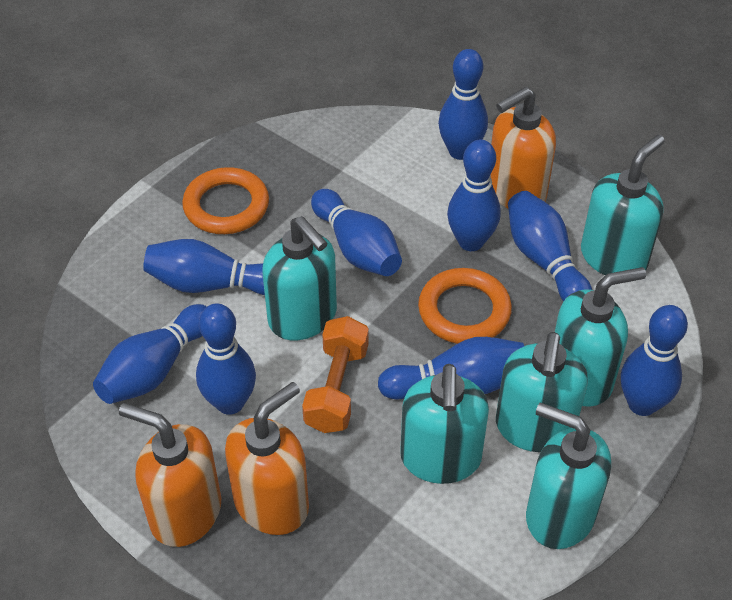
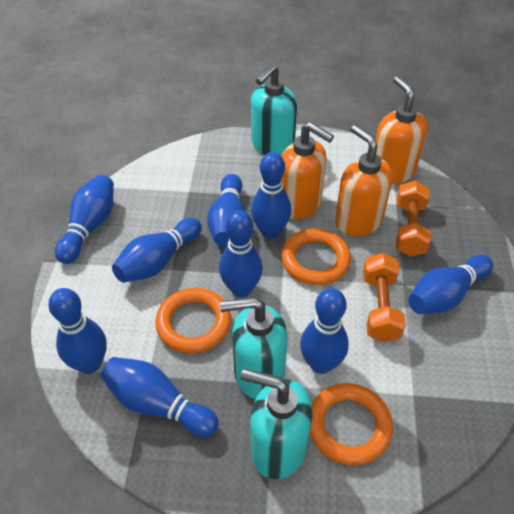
orange dumbbell: [302,316,369,433] = 1 -> [363,253,406,342] [396,180,431,257] = 2
orange ring: [182,167,269,234] [418,268,512,344] = 2 -> [155,288,231,353] [282,229,351,285] [310,383,393,465] = 3
turquoise soap dispenser: [262,216,337,340] [400,364,489,484] [496,332,588,452] [526,403,611,549] [555,267,646,407] [581,135,665,275] = 6 -> [220,297,287,399] [241,369,313,479] [251,64,297,155] = 3

